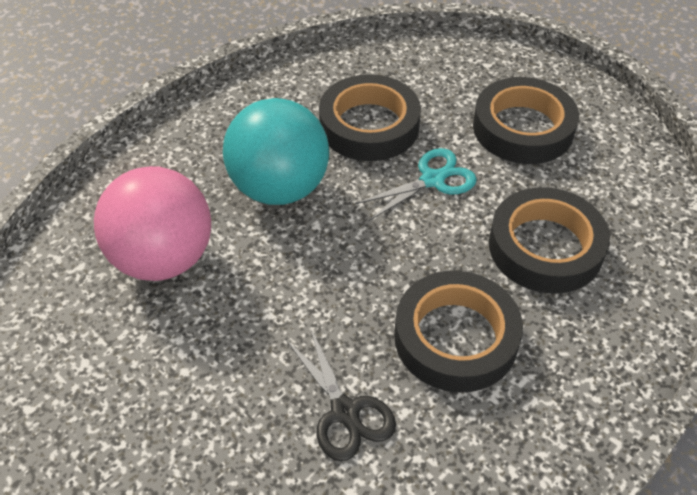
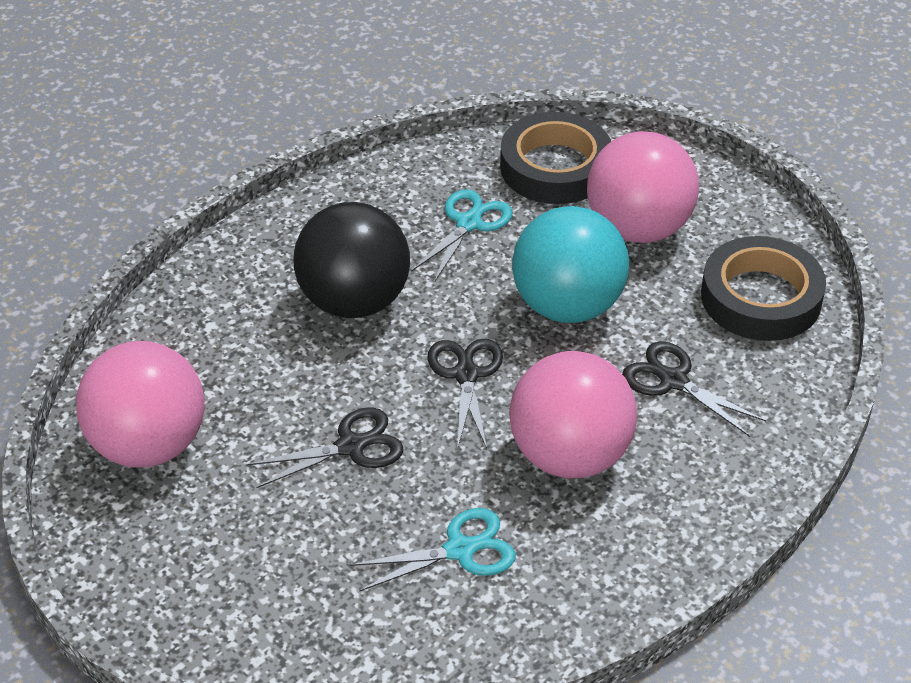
black ball: none = 0 -> [293,202,410,318] = 1
black scissors: [285,327,396,461] = 1 -> [247,407,404,488] [428,339,503,450] [622,342,766,437] = 3
black tape: [319,74,421,161] [394,271,523,393] [473,77,579,164] [489,187,610,294] = 4 -> [500,112,611,204] [701,236,826,341] = 2
pink ball: [94,166,211,281] = 1 -> [76,341,205,467] [509,351,637,478] [587,131,699,243] = 3
turquoise scissors: [355,148,477,221] = 1 -> [350,508,516,592] [411,189,513,281] = 2

